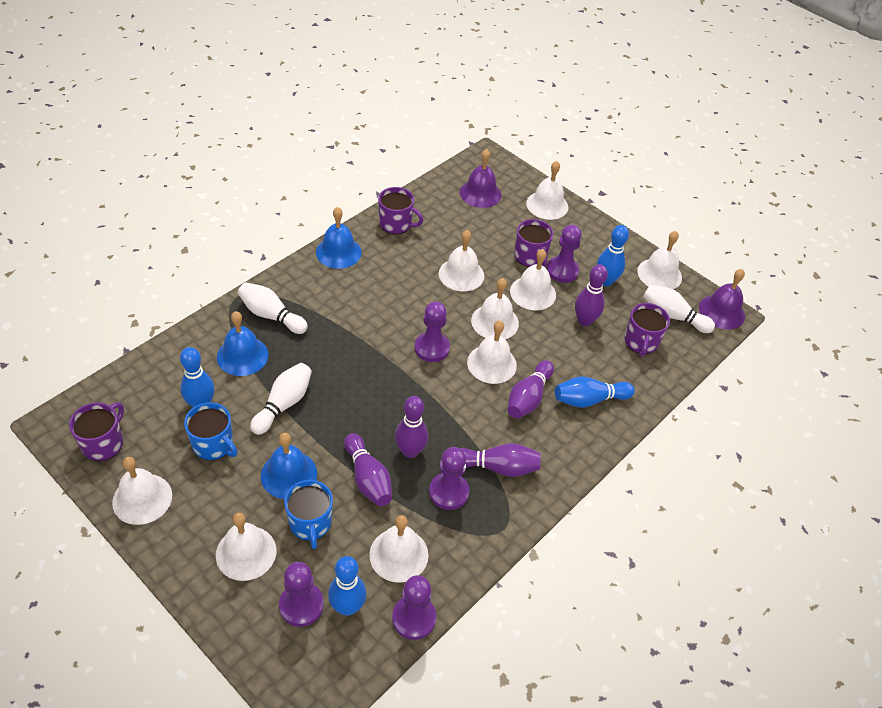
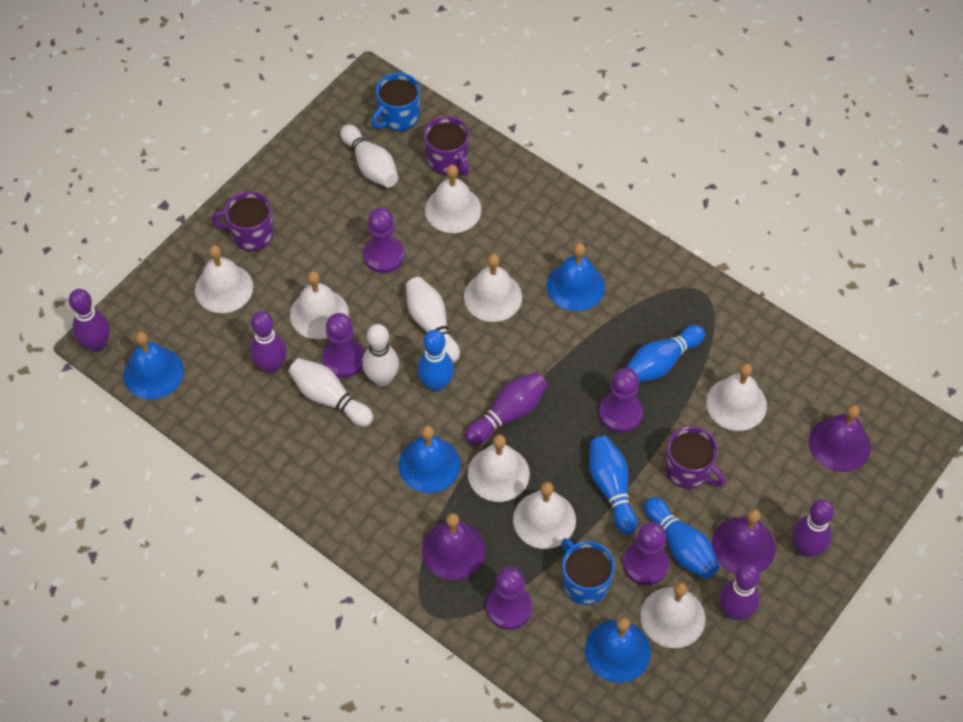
blue bell: [217,311,269,376] [261,433,317,499] [316,207,362,269] = 3 -> [124,331,184,399] [399,426,460,493] [547,243,605,311] [585,617,651,683] = 4
purple bell: [460,149,502,208] [699,269,745,329] = 2 -> [422,513,485,580] [712,509,775,574] [809,404,871,472] = 3
purple mug: [69,403,124,461] [378,187,423,234] [514,219,553,267] [625,303,670,357] = 4 -> [212,191,273,251] [424,116,469,175] [665,426,725,489] = 3
white bell: [112,457,172,525] [216,513,276,581] [369,515,429,583] [439,230,484,292] [467,321,517,384] [471,278,519,339] [510,249,556,310] [526,161,568,220] [637,231,682,289] = 9 -> [195,245,253,313] [290,271,349,339] [425,165,482,233] [464,254,522,322] [468,435,530,502] [513,482,576,549] [640,582,705,648] [706,363,767,431] = 8
white bowling pin: [238,282,308,334] [250,363,312,435] [643,284,715,333] = 3 -> [289,358,373,427] [340,125,398,188] [362,324,399,386] [406,277,460,363] = 4

